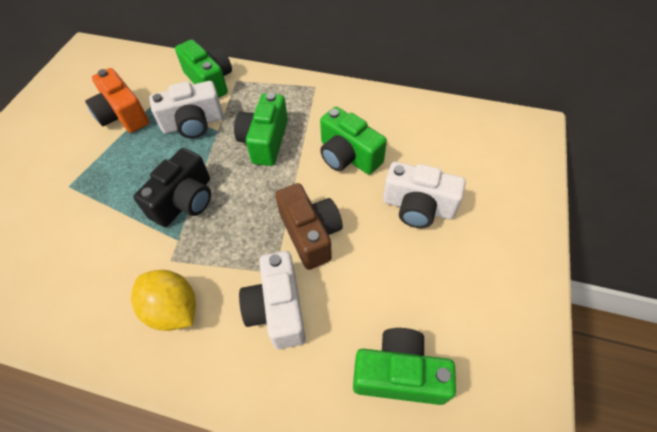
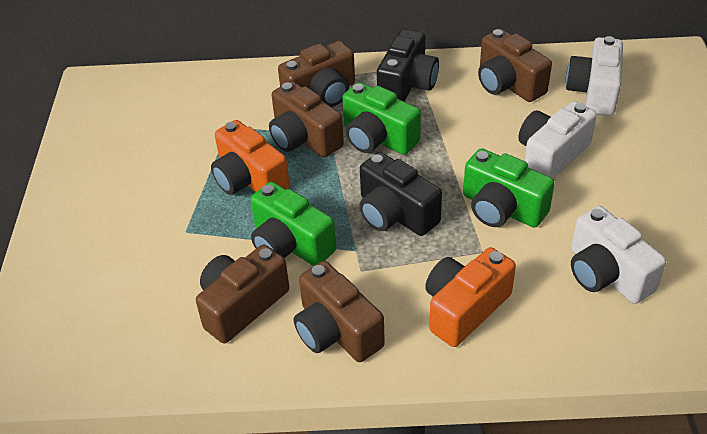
black camera: [133,148,211,227] = 1 -> [359,152,442,236] [377,29,439,102] = 2
brown camera: [275,183,343,270] = 1 -> [196,245,289,344] [269,81,344,158] [278,41,355,107] [294,261,385,362] [478,29,552,102] = 5
green camera: [175,40,232,98] [234,93,288,166] [320,107,387,175] [353,328,456,405] = 4 -> [250,182,336,266] [342,82,421,155] [463,148,555,228] = 3
orange camera: [85,68,149,133] = 1 -> [211,120,290,195] [425,247,516,347] = 2
yellow lemon: [131,270,196,331] = 1 -> none = 0

